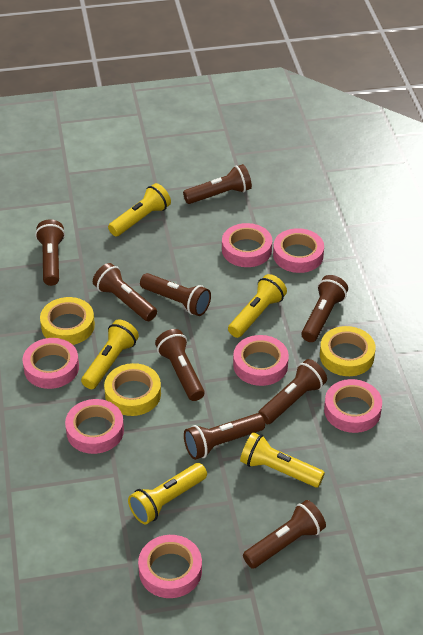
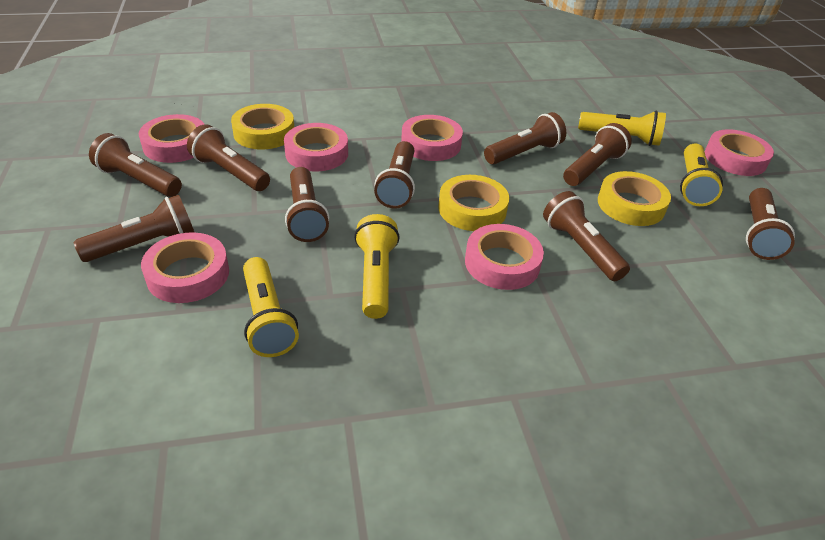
pink tape: [22,338,79,389] [65,399,124,454] [138,535,202,598] [222,223,272,267] [233,335,289,386] [273,228,324,273] [324,379,382,433] = 7 -> [139,114,205,163] [141,232,229,303] [284,123,348,171] [401,115,463,161] [465,224,544,290] [705,129,774,176] = 6
yellow flashlight: [81,319,139,389] [108,183,171,236] [128,463,207,524] [228,274,287,338] [240,432,325,487] = 5 -> [243,257,299,357] [354,214,400,319] [578,111,666,146] [680,144,723,206] = 4

